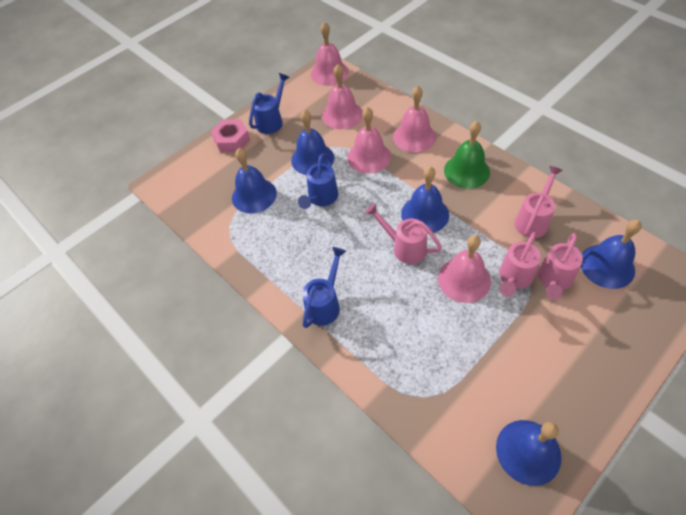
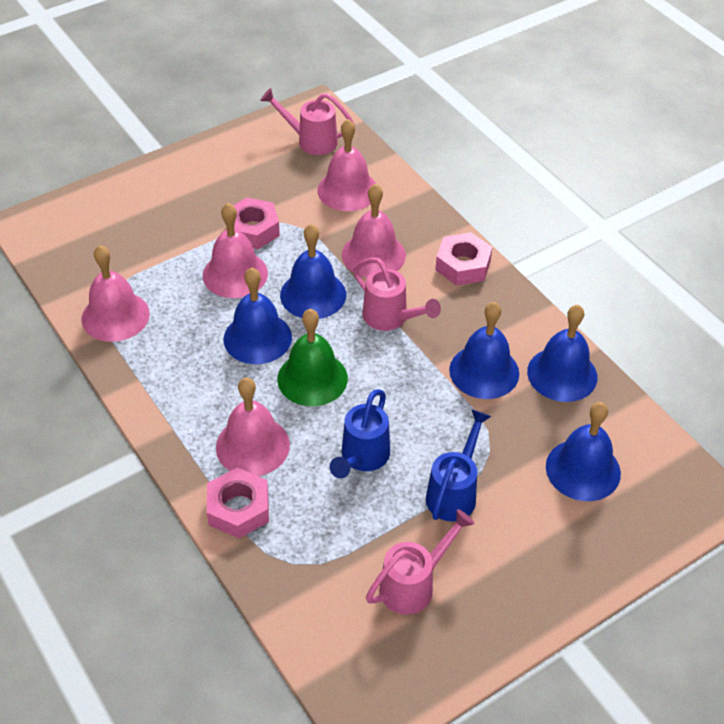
blue watering can: [249,73,289,134] [298,153,338,209] [303,247,346,328] = 3 -> [329,389,390,478] [426,409,491,522] = 2
pink nut: [211,119,250,152] = 1 -> [207,468,269,538] [233,197,280,249] [435,232,492,286] = 3
pink watering can: [365,203,442,264] [499,232,541,297] [515,166,563,238] [538,233,583,300] = 4 -> [260,88,355,155] [353,257,441,331] [366,509,475,615] = 3

